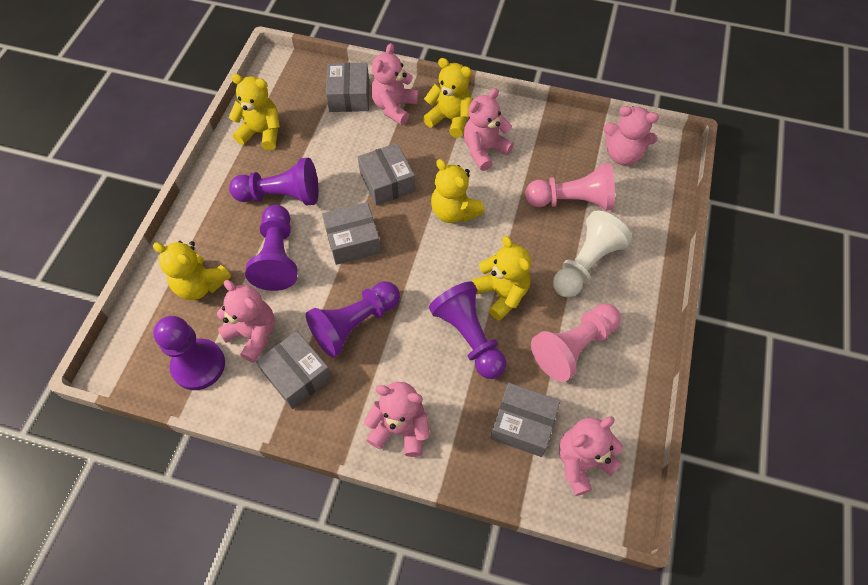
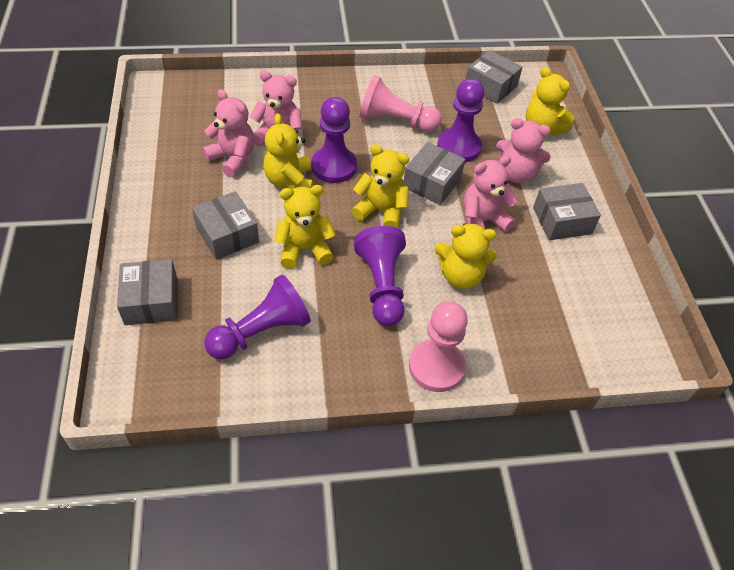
pink teddy bear: [217,280,275,363] [364,382,430,457] [371,43,419,125] [464,88,514,171] [559,416,623,496] [603,106,659,165] = 6 -> [202,89,255,177] [250,71,302,147] [464,156,517,232] [496,118,551,183] = 4
purple pawn: [153,316,225,390] [229,158,318,205] [245,205,298,291] [306,281,400,358] [429,282,506,379] = 5 -> [204,274,311,359] [311,97,357,183] [354,226,406,326] [437,79,485,162] = 4
white pawn: [553,210,632,298] = 1 -> none = 0

